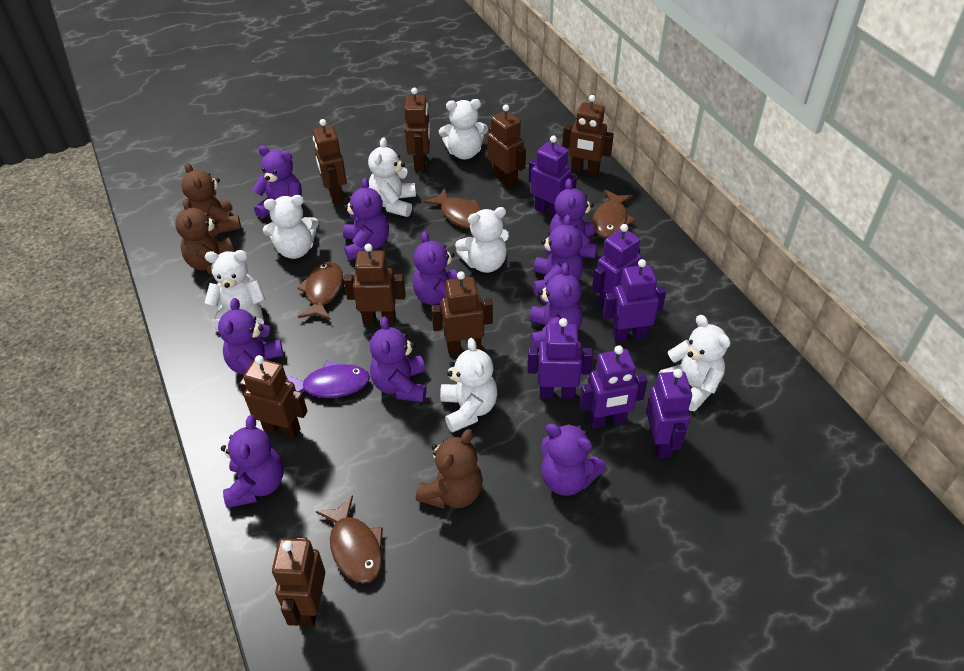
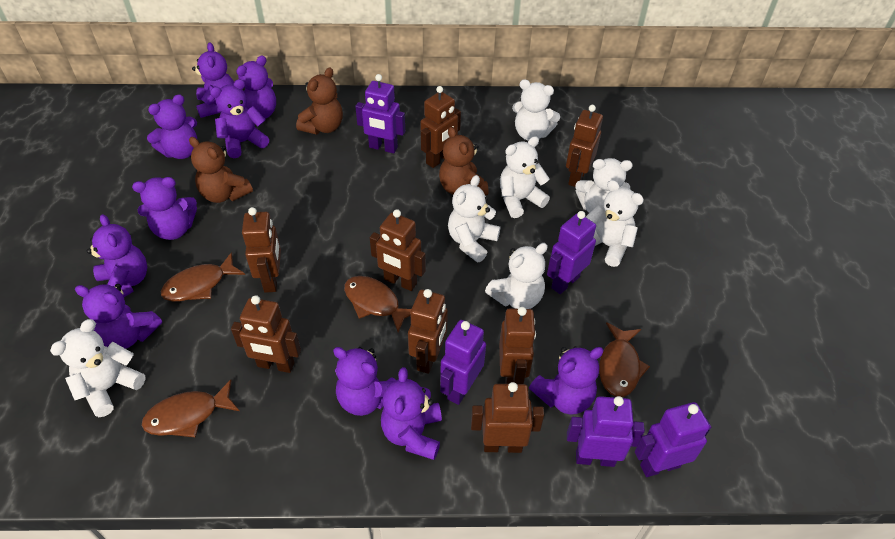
purple fish: [286,360,370,398] = 1 -> none = 0
purple robot: [527,318,593,399] [528,136,577,217] [579,345,648,429] [592,224,641,308] [603,259,666,342] [646,369,692,459] = 6 -> [355,74,405,153] [440,320,486,405] [547,211,596,294] [567,396,645,467] [635,402,711,477] = 5

